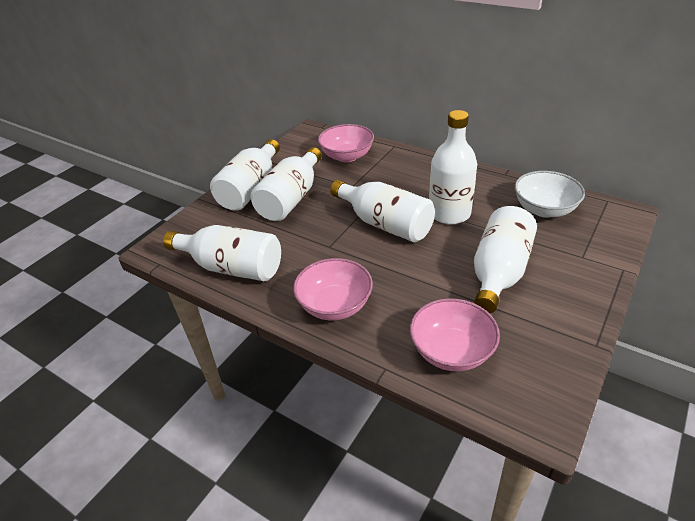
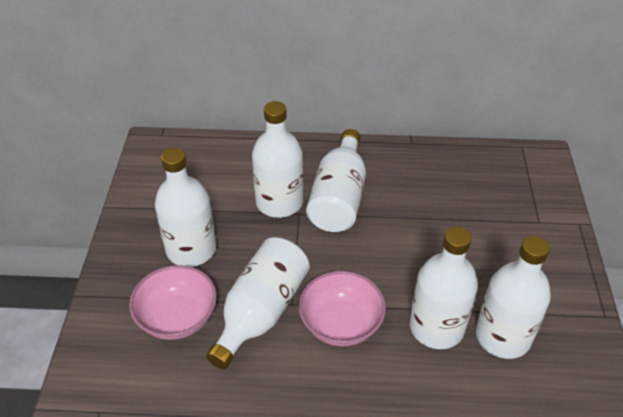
pink bowl: [293,258,373,320] [318,124,374,162] [410,298,500,372] = 3 -> [129,265,217,340] [299,271,386,346] = 2
white bowl: [515,171,585,218] = 1 -> none = 0

